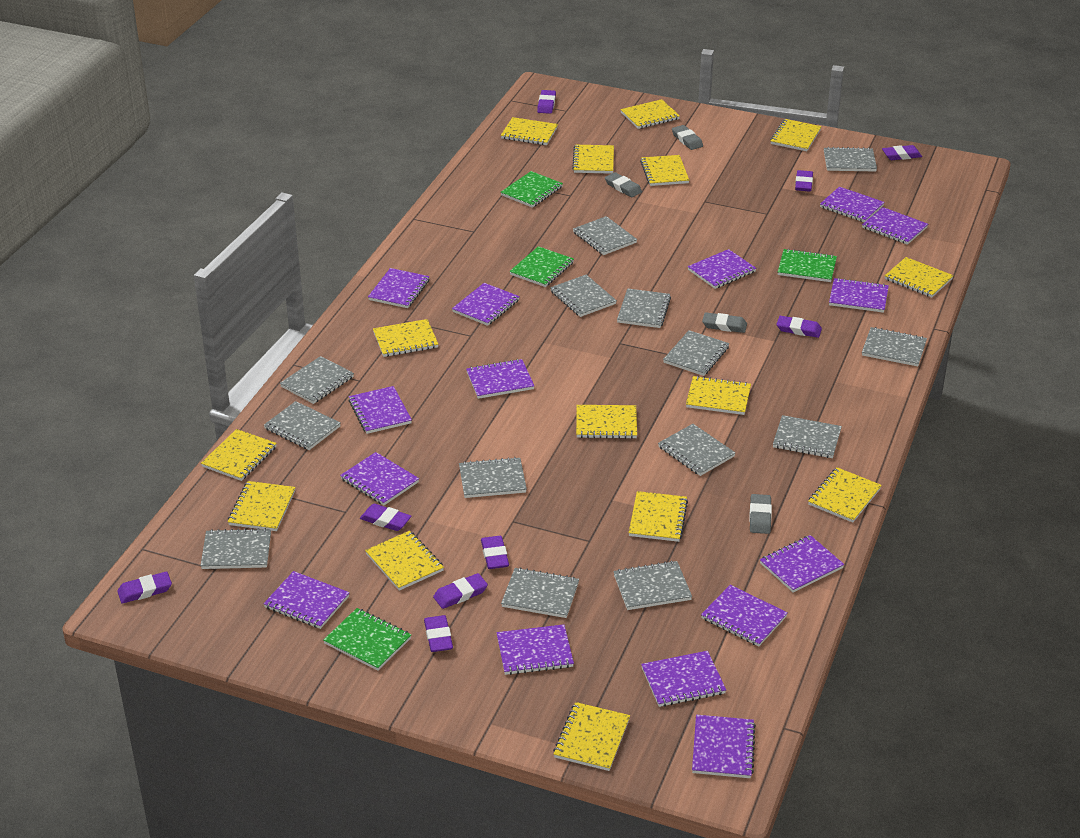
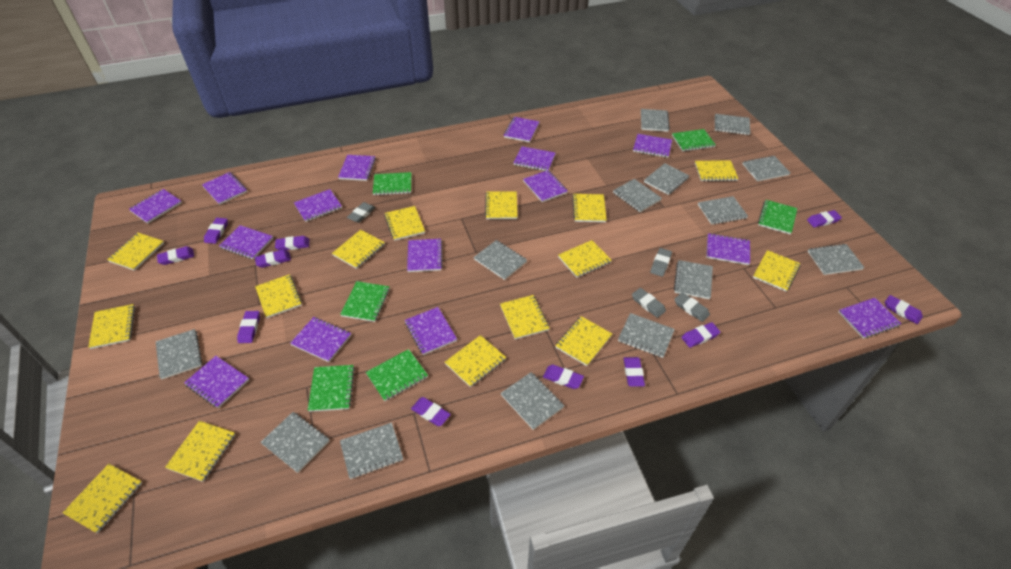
green notebook: [323,608,411,671] [501,171,563,208] [509,246,574,287] [778,249,837,282] = 4 -> [308,365,355,412] [340,281,390,322] [366,349,428,401] [373,172,411,195] [672,129,716,151] [758,200,797,235] = 6
purple eraser: [117,572,172,604] [360,504,411,531] [424,615,453,652] [433,573,488,609] [481,536,509,569] [537,90,556,114] [777,316,822,338] [795,170,813,192] [882,145,922,160] = 9 -> [157,246,194,265] [204,218,228,244] [237,311,260,343] [255,249,291,268] [275,236,309,250] [411,397,451,426] [543,365,584,389] [623,357,645,387] [681,322,720,348] [807,210,842,228] [885,295,923,324] = 11

